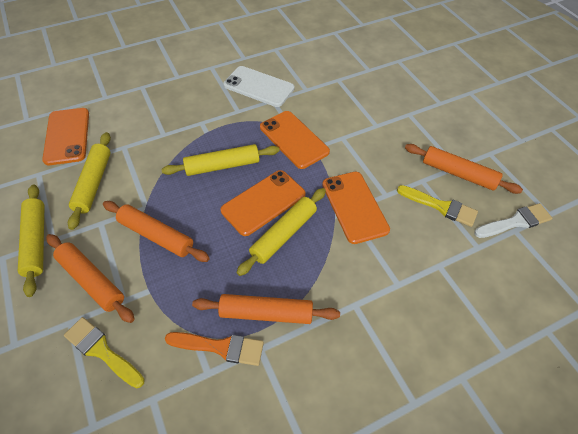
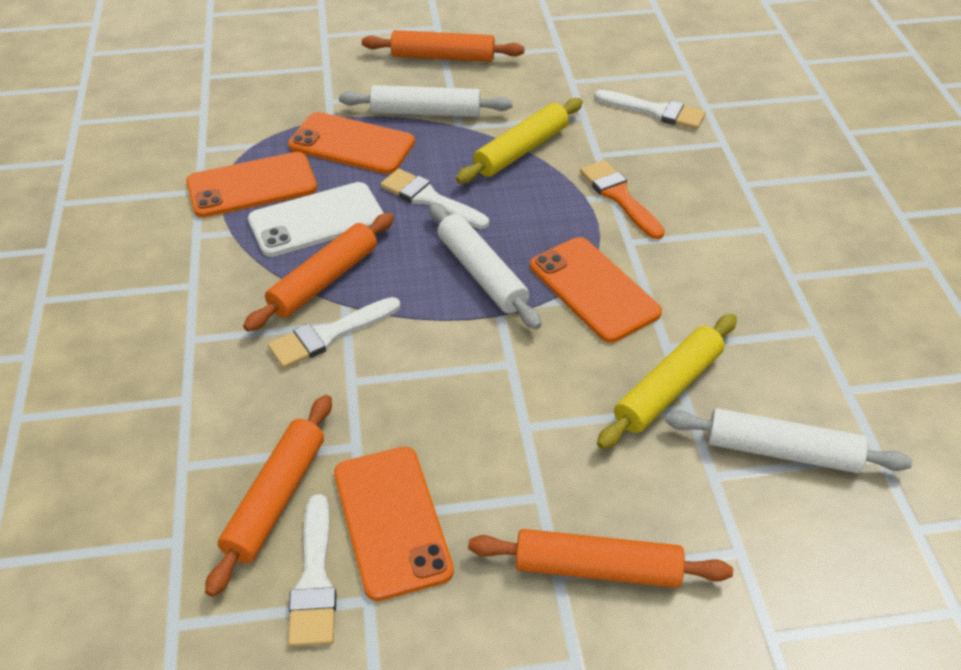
white brush: [474,203,552,238] = 1 -> [268,297,400,369] [288,494,337,647] [380,169,489,229] [594,90,706,129] = 4
white rolling pin: none = 0 -> [339,85,513,117] [429,202,542,329] [666,408,912,473] = 3
yellow brush: [64,317,145,388] [397,185,478,227] = 2 -> none = 0
yellow rolling pin: [18,184,45,297] [68,132,111,230] [162,144,279,176] [237,188,326,276] = 4 -> [456,98,583,184] [597,314,737,449] = 2

